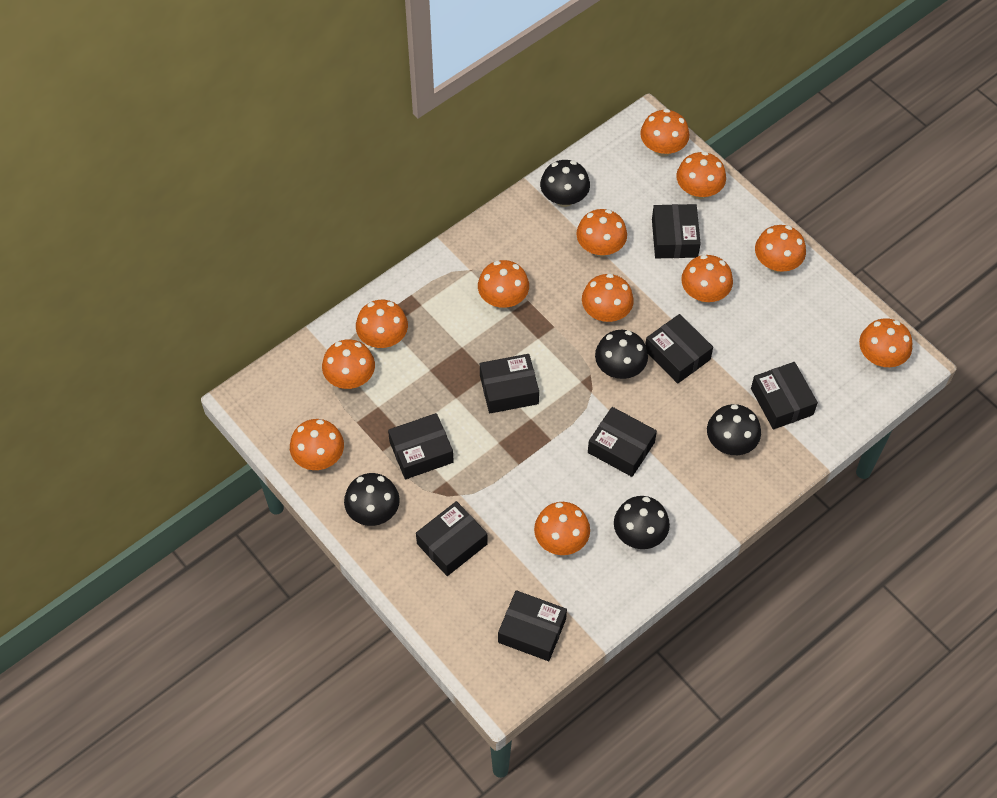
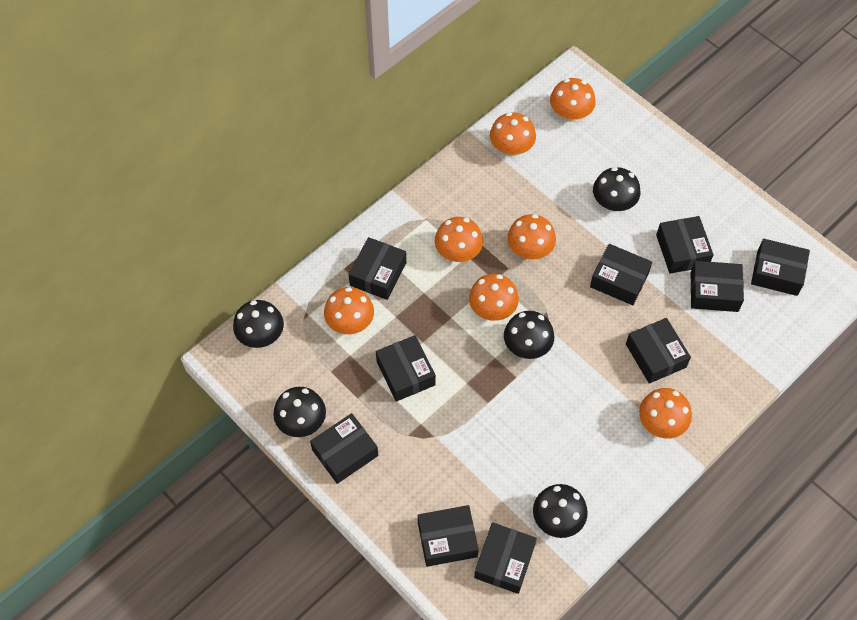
black box: [388,413,454,479] [416,501,488,576] [480,354,539,413] [498,590,567,661] [588,407,657,477] [645,314,713,384] [652,204,701,258] [751,362,818,429] = 8 -> [310,413,378,484] [348,237,406,300] [376,335,436,402] [418,505,479,567] [474,522,537,594] [590,244,652,305] [626,318,691,384] [656,216,714,274] [691,261,744,312] [751,239,810,296] = 10
orange mushroom: [290,419,344,470] [322,339,375,389] [356,300,408,348] [478,260,529,308] [534,502,590,555] [576,209,627,257] [582,274,634,322] [640,109,689,157] [676,151,726,199] [681,255,733,303] [755,225,806,273] [859,318,912,367] = 12 -> [324,287,374,334] [435,217,483,262] [469,274,519,321] [490,112,536,156] [507,214,556,260] [550,78,596,122] [639,388,692,439] = 7

